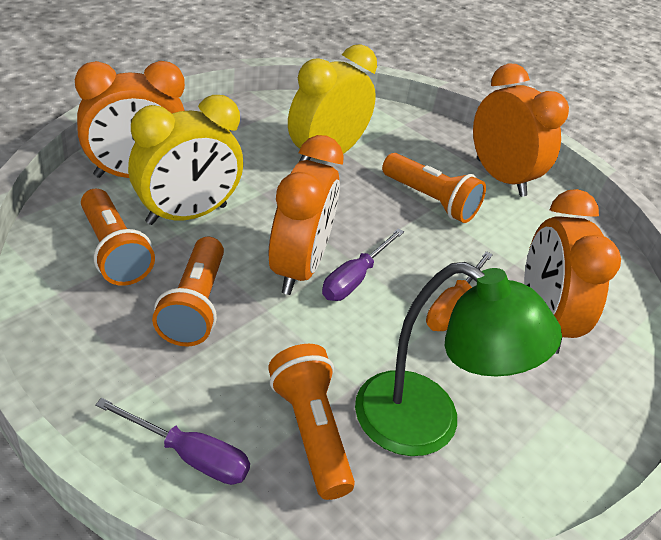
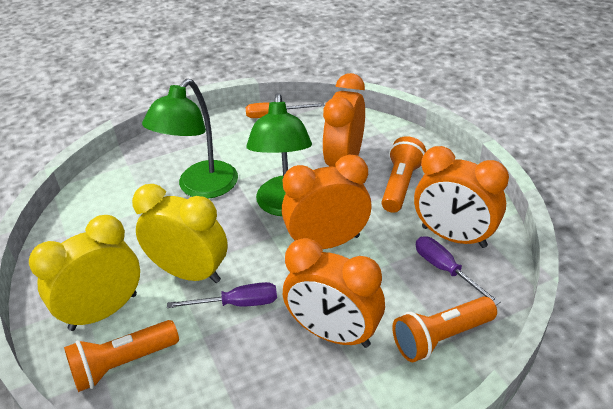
green lamp: [355,262,562,456] = 1 -> [142,79,238,199] [247,93,312,216] = 2
orange flashlight: [81,189,155,286] [152,237,224,347] [268,344,355,500] [382,153,486,223] = 4 -> [64,320,179,392] [381,136,426,213] [392,297,497,362] = 3

